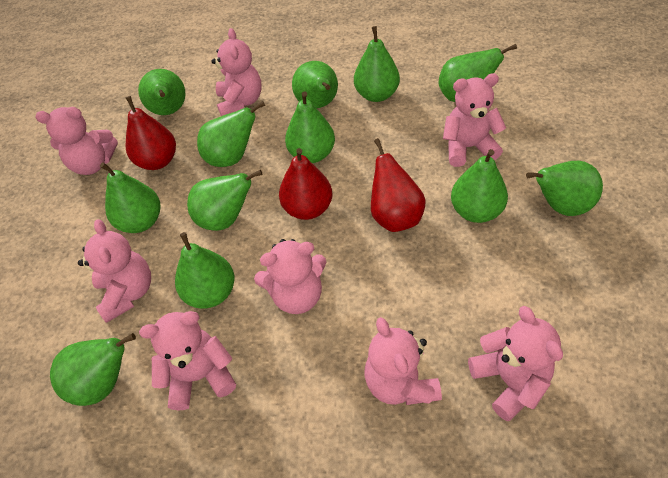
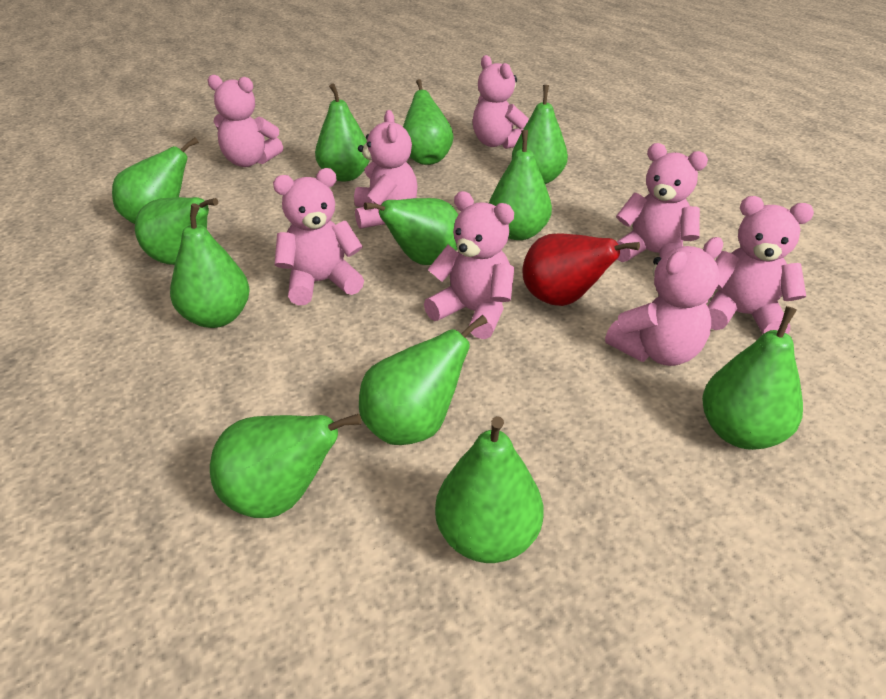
red pear: [126,96,176,170] [279,148,332,220] [371,138,426,232] = 3 -> [522,233,640,306] = 1

